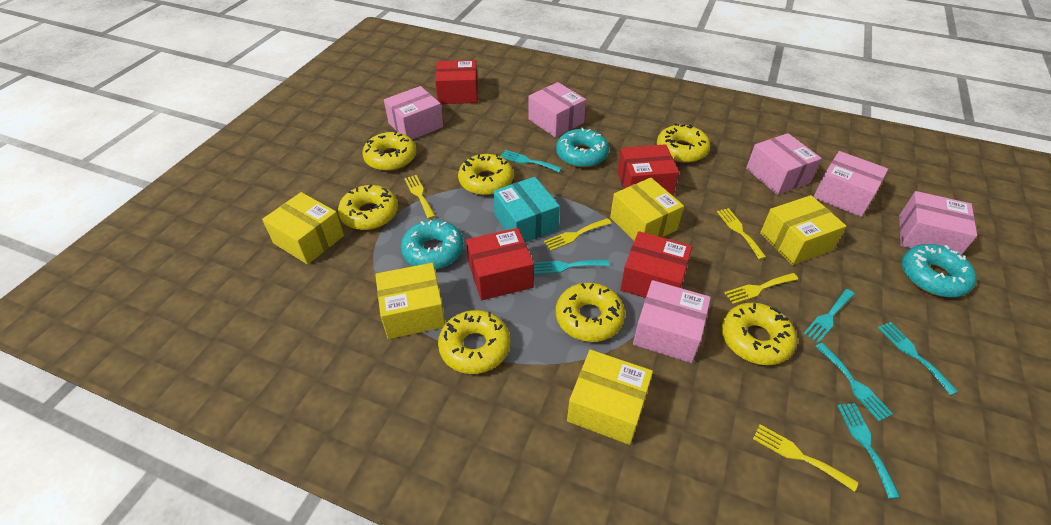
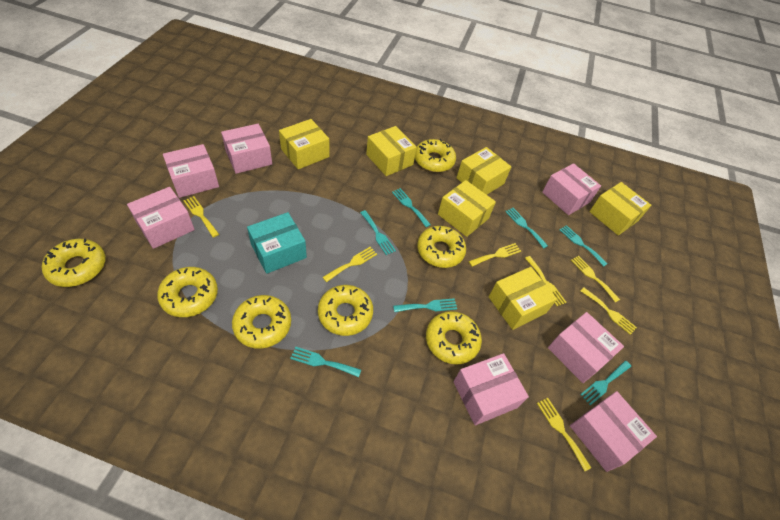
pink box: [384,86,443,140] [528,82,586,138] [633,280,711,363] [746,133,822,195] [813,151,888,217] [899,191,977,255] = 6 -> [127,187,195,249] [163,144,219,198] [221,124,272,174] [453,353,529,425] [542,163,601,215] [548,312,624,383] [570,391,657,472] = 7
red box: [435,60,478,104] [466,228,534,300] [617,144,679,196] [620,231,692,298] = 4 -> none = 0
turquoise donut: [401,220,464,269] [556,128,609,168] [902,244,976,297] = 3 -> none = 0
turquoise fork: [500,150,562,172] [534,259,609,274] [803,289,855,343] [815,343,893,421] [837,403,900,499] [878,322,958,395] = 6 -> [290,347,361,377] [360,210,396,255] [392,188,431,227] [393,298,457,312] [505,208,548,248] [560,225,608,266] [580,361,631,405] = 7
yellow box: [262,192,344,265] [375,263,445,339] [567,350,653,445] [610,178,684,241] [760,195,846,265] = 5 -> [279,119,329,169] [366,126,417,176] [438,180,496,237] [457,147,511,195] [489,267,557,330] [589,182,651,235] = 6
yellow fork: [404,175,435,219] [544,218,612,251] [717,208,766,260] [725,273,798,304] [753,424,858,492] = 5 -> [183,196,219,238] [322,247,377,282] [469,243,521,267] [525,256,567,306] [537,398,591,471] [571,256,620,303] [580,287,637,335] = 7

